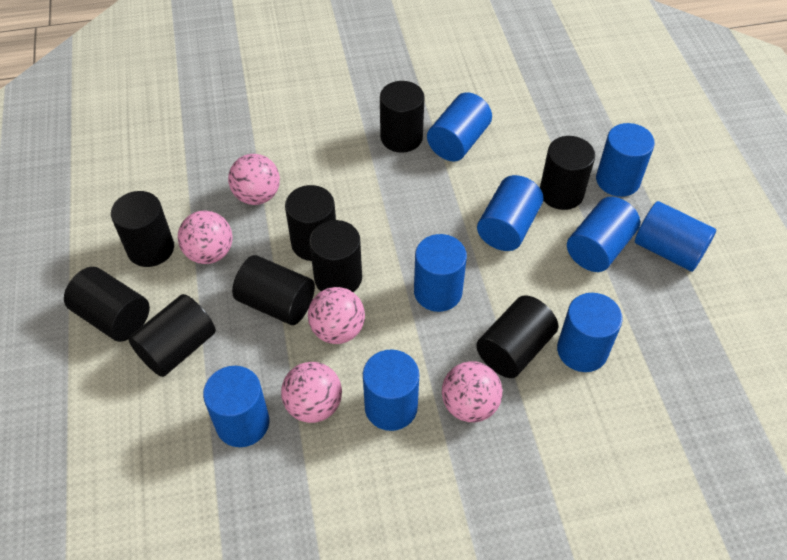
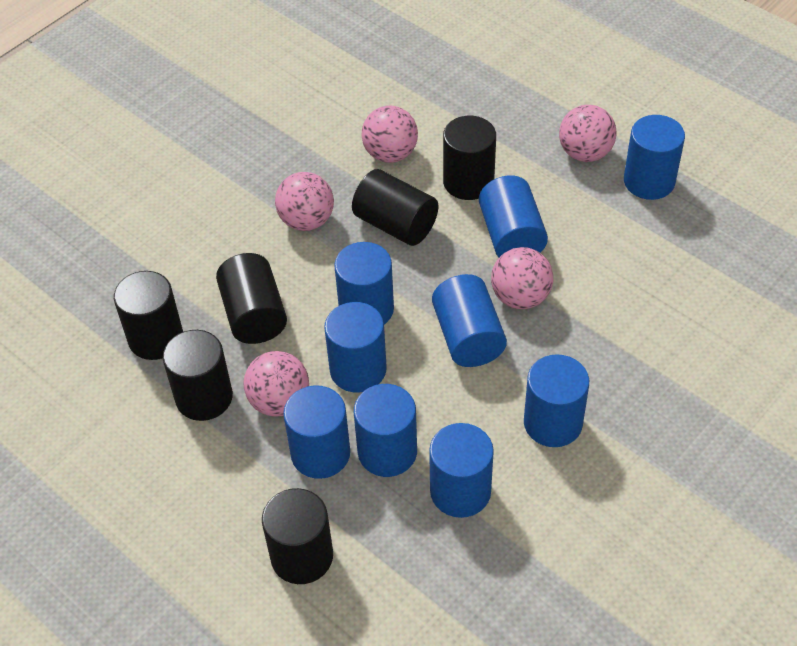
black cylinder: [64,267,150,342] [111,191,174,267] [128,294,216,377] [232,255,315,325] [285,185,336,261] [309,220,362,292] [380,81,425,153] [476,295,558,378] [540,136,595,210] = 9 -> [114,271,183,360] [163,330,233,421] [216,253,287,344] [262,488,333,584] [352,169,438,246] [443,116,496,200] = 6

